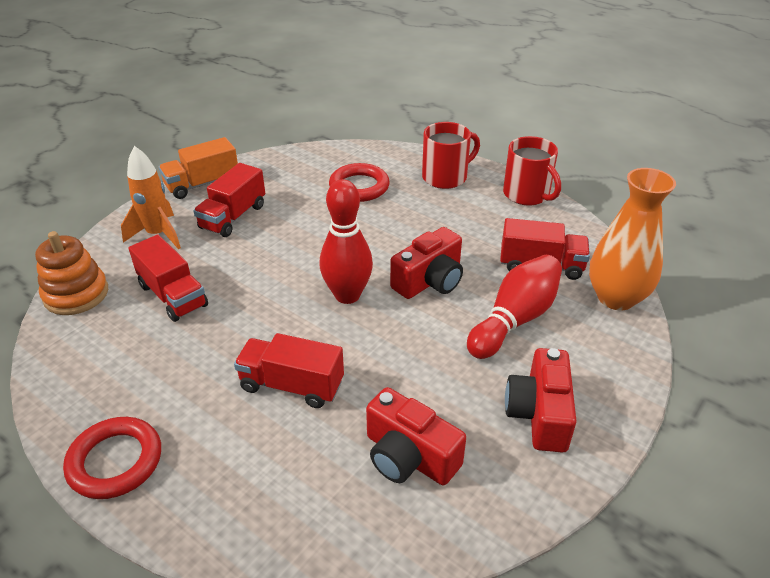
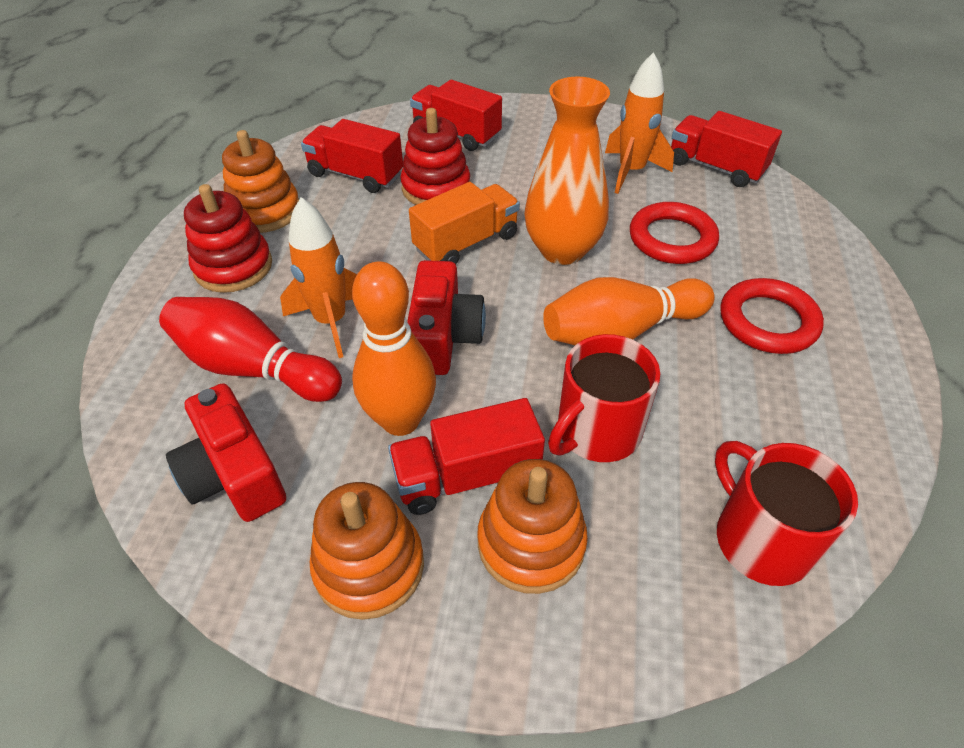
orange bowling pin: none = 0 -> [352,262,436,436] [543,277,715,345] = 2
orange rocket: [121,146,181,249] = 1 -> [280,197,357,358] [605,52,674,194] = 2
orange stacking toy: [35,231,108,315] = 1 -> [222,130,299,233] [310,482,424,620] [477,459,588,594] = 3
red bowling pin: [319,179,373,304] [467,255,562,359] = 2 -> [159,297,342,402] = 1
red camera: [366,387,466,485] [390,227,463,299] [505,348,577,453] = 3 -> [166,383,286,522] [407,260,486,375] = 2
red stacking toy: none = 0 -> [184,184,272,293] [400,108,470,205] = 2

